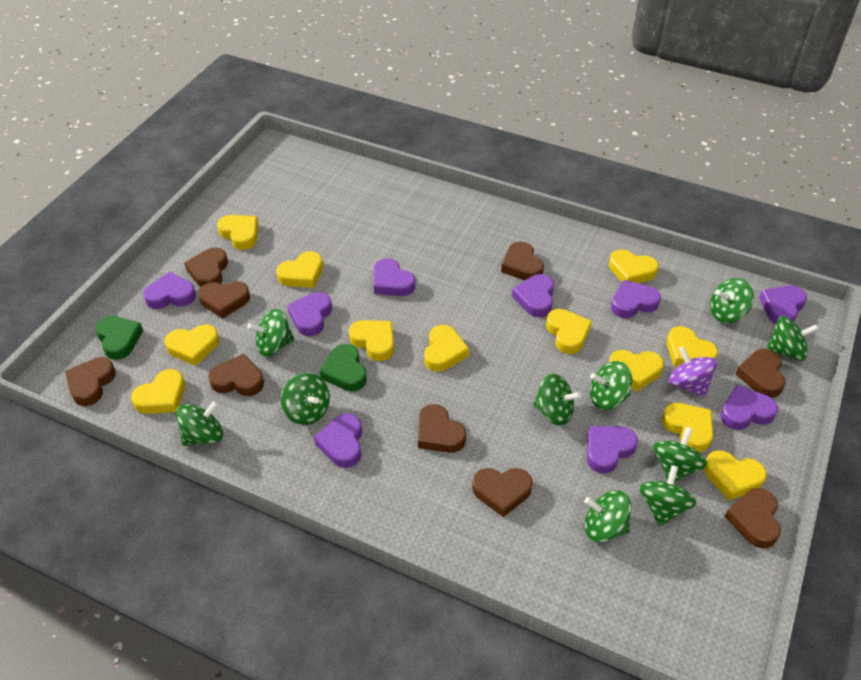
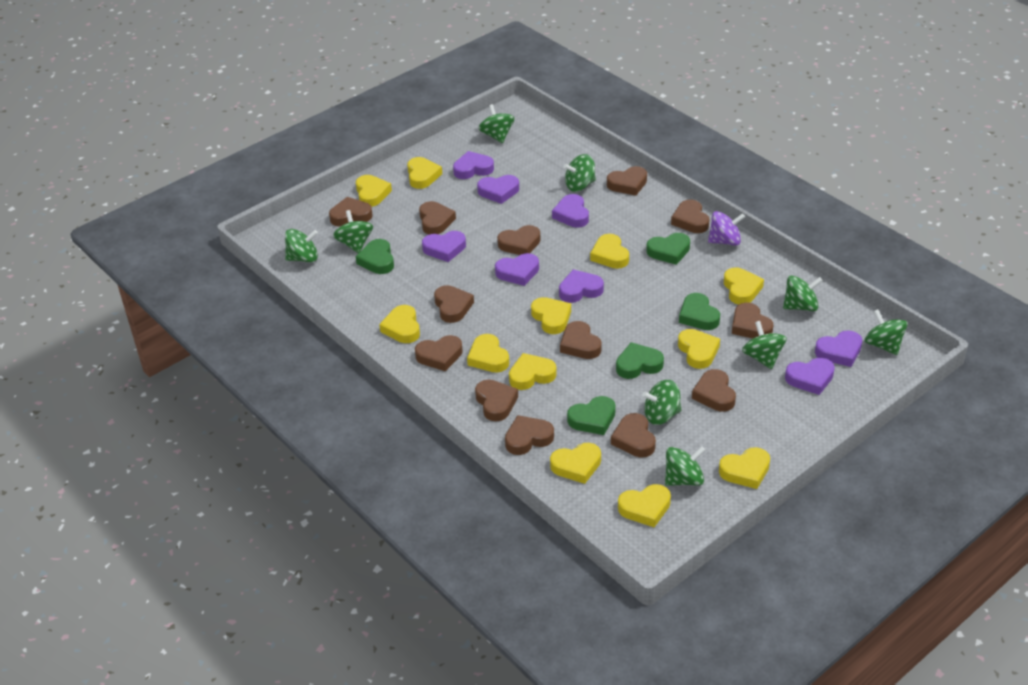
brown heart: [65,357,116,406] [184,247,228,287] [198,281,250,319] [208,353,264,396] [418,404,466,453] [472,468,533,517] [501,242,544,280] [725,488,781,548] [735,349,785,398] = 9 -> [329,197,373,226] [415,335,463,371] [419,201,456,235] [434,285,474,323] [475,380,518,421] [497,225,541,255] [505,415,554,455] [560,321,602,359] [607,166,647,196] [611,413,656,457] [671,199,710,233] [692,369,736,412] [732,302,773,339] = 13
green heart: [95,316,143,360] [320,344,367,391] = 2 -> [356,239,394,274] [567,396,616,435] [616,342,664,379] [646,233,690,265] [679,293,720,330] = 5
green spinning top: [176,400,223,446] [247,309,294,357] [281,372,330,425] [533,374,581,426] [584,490,631,542] [590,361,632,410] [639,465,696,526] [653,427,707,482] [710,278,754,323] [766,316,819,361] = 10 -> [285,229,318,262] [333,210,373,253] [478,104,514,143] [564,154,596,192] [642,380,682,425] [665,446,705,486] [742,321,787,369] [783,275,823,311] [865,309,908,355] = 9
purple heart: [143,272,196,309] [287,292,332,336] [314,413,362,468] [374,258,415,296] [512,274,554,317] [587,426,638,474] [611,280,661,318] [720,385,778,430] [759,285,807,324] = 9 -> [422,231,466,262] [453,151,494,179] [477,175,519,204] [495,253,539,286] [552,194,589,228] [559,269,604,303] [785,358,835,395] [815,330,862,367] = 8

